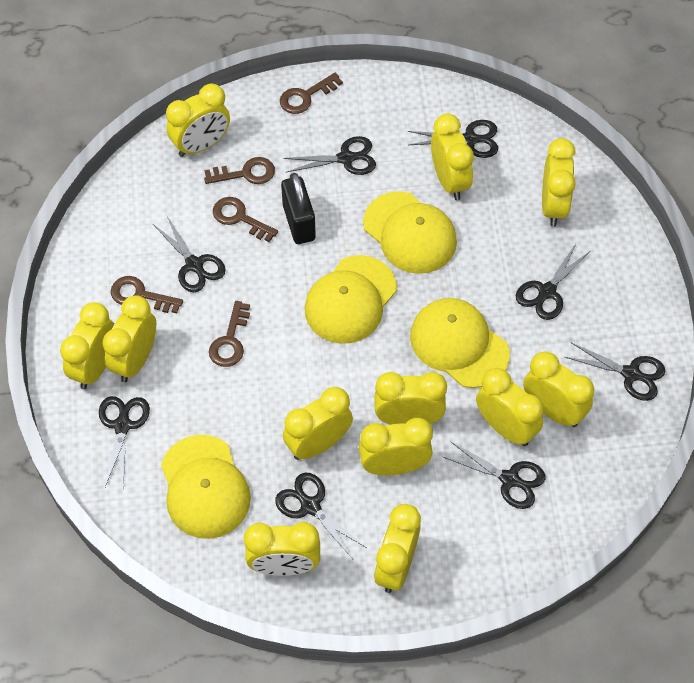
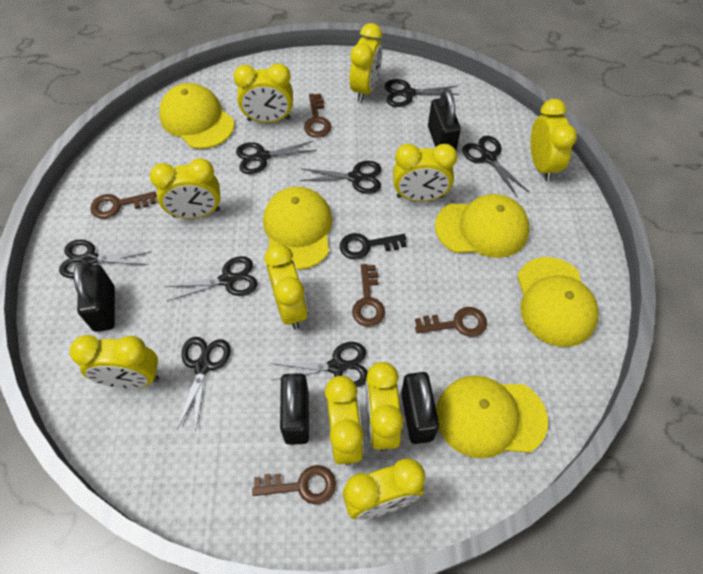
black key: none = 0 -> [340,233,407,260] = 1
black padlock: [281,173,316,244] = 1 -> [74,262,115,332] [280,373,309,445] [401,372,439,444] [428,89,461,150] = 4
yellow cap: [161,435,251,539] [304,255,397,344] [363,191,457,274] [410,298,510,388] = 4 -> [159,83,234,149] [263,187,332,270] [435,194,529,258] [436,376,548,458] [517,257,599,347] = 5
yellow clock: [60,302,114,389] [102,295,156,382] [166,83,230,157] [244,522,320,576] [283,387,353,460] [359,418,433,475] [374,504,421,593] [375,372,447,425] [431,114,474,200] [476,368,544,446] [523,351,594,427] [542,138,576,227] = 12 -> [70,335,159,389] [150,158,221,219] [233,63,293,123] [264,244,308,330] [325,376,364,465] [343,458,425,520] [350,23,382,102] [365,362,404,452] [393,144,457,202] [531,99,577,181] = 10

